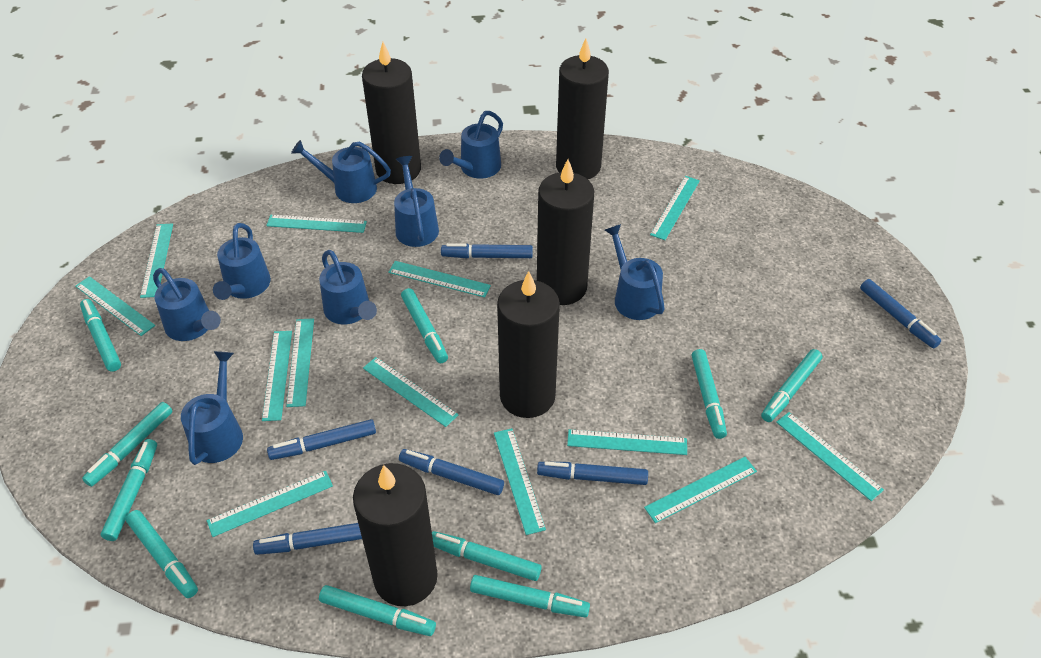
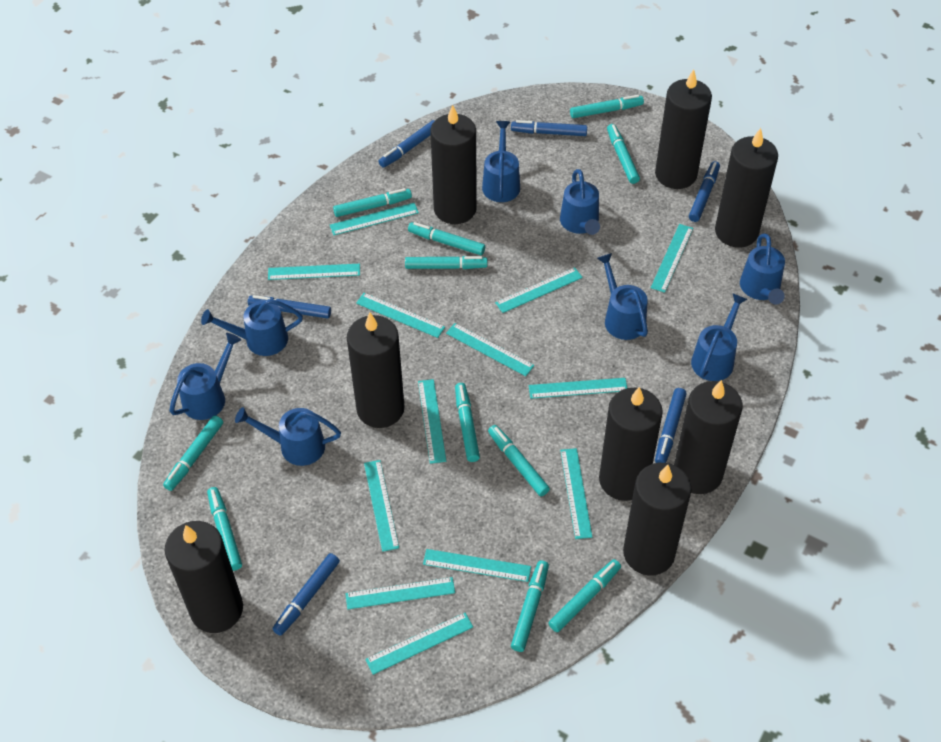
black candle: [353,463,438,606] [362,42,421,184] [497,271,560,418] [537,159,594,305] [556,39,609,179] = 5 -> [165,521,243,633] [347,313,404,428] [430,105,477,224] [599,387,663,501] [623,463,691,576] [655,69,712,189] [674,380,743,494] [715,128,778,248] = 8
turquoise marker: [80,299,121,372] [82,402,173,487] [101,439,157,541] [126,510,198,598] [319,585,436,636] [401,288,448,363] [432,531,542,581] [470,575,590,617] [692,349,727,439] [761,349,822,422] = 10 -> [163,415,223,491] [207,487,242,571] [333,188,412,217] [405,256,487,269] [408,222,485,255] [455,383,480,462] [488,425,550,496] [511,560,549,652] [549,559,621,632] [570,95,644,118] [607,124,640,184] = 11

